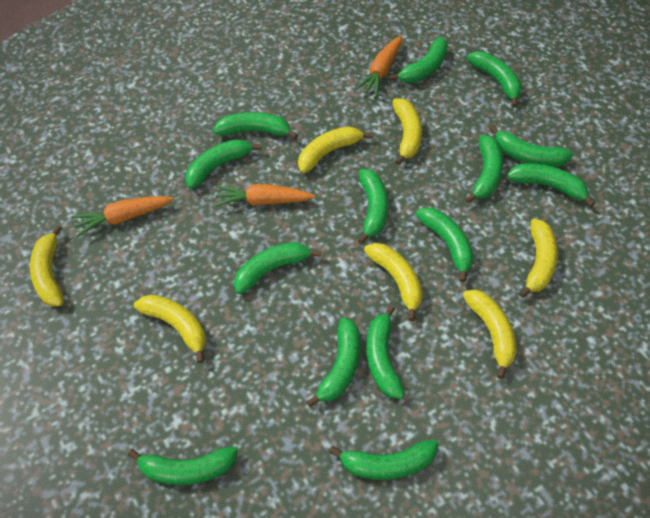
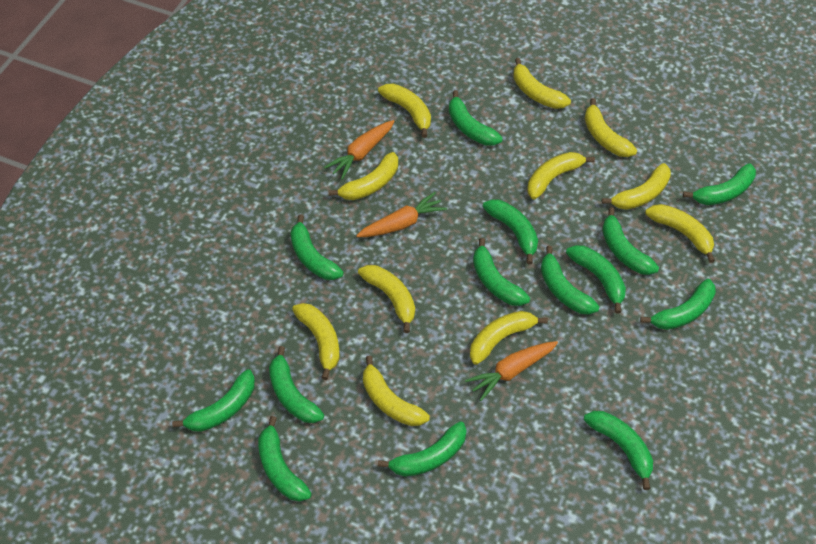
yellow banana: [30,225,64,307] [134,295,206,363] [298,126,372,173] [364,243,423,321] [392,98,422,165] [463,289,517,379] [519,219,558,298] = 7 -> [292,303,340,380] [329,152,398,200] [358,265,415,333] [363,355,430,426] [378,84,431,138] [470,311,548,365] [514,58,571,109] [527,152,595,199] [585,98,637,157] [602,163,671,210] [645,204,715,263] = 11

